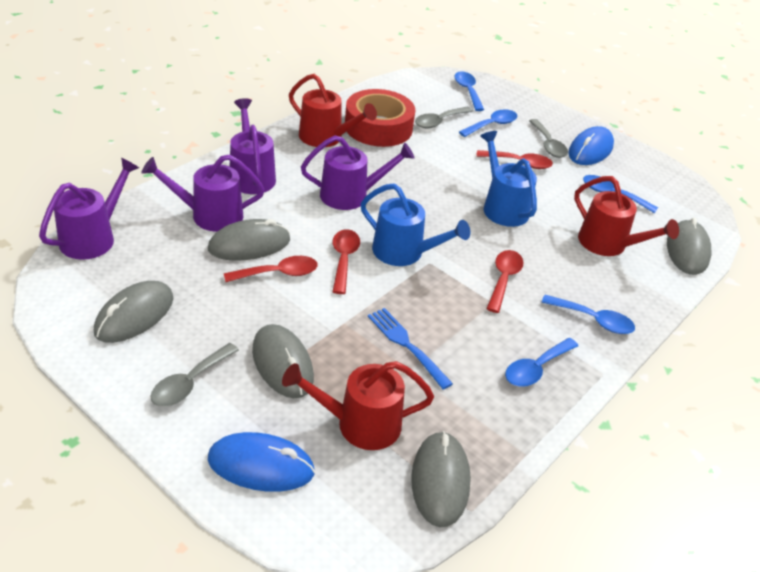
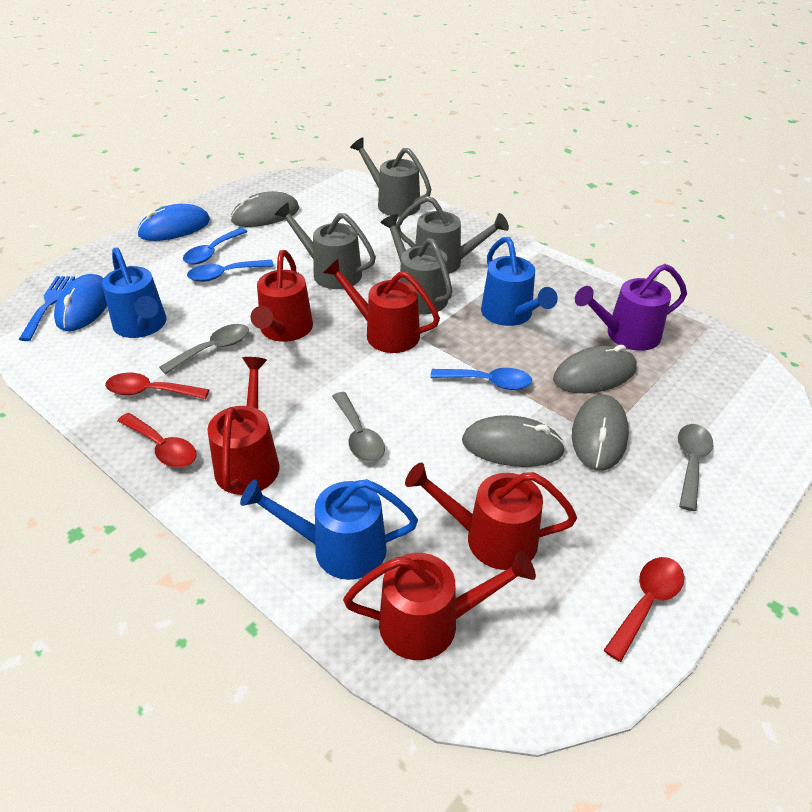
blue spoon: [454,71,484,111] [459,109,517,137] [505,338,578,387] [541,295,635,334] [583,175,658,213] = 5 -> [183,228,248,264] [187,260,274,282] [430,368,532,390] = 3
blue watering can: [361,183,471,266] [480,131,537,227] = 2 -> [102,247,166,338] [240,479,418,580] [481,237,558,326] = 3
grey mouse: [94,281,173,343] [208,219,290,261] [252,324,314,398] [411,431,471,527] [667,217,711,275] = 5 -> [231,191,299,227] [462,415,566,467] [553,345,637,393] [572,394,629,471] = 4
grey watering can: none = 0 -> [275,202,376,289] [350,138,431,217] [380,214,452,314] [396,196,509,274] = 4
purple watering can: [39,157,139,260] [141,155,265,232] [230,98,276,194] [301,136,414,210] = 4 -> [575,264,687,351] = 1
red spoon: [224,256,318,282] [332,229,360,294] [476,150,553,169] [487,250,524,313] = 4 -> [105,373,209,399] [118,413,197,468] [603,557,684,662] = 3
red tape: [345,89,415,147] = 1 -> none = 0
red watering can: [282,361,434,450] [289,74,377,147] [574,176,679,256] = 3 -> [207,357,280,495] [251,250,313,342] [323,259,440,353] [343,550,536,660] [405,463,577,570] = 5

